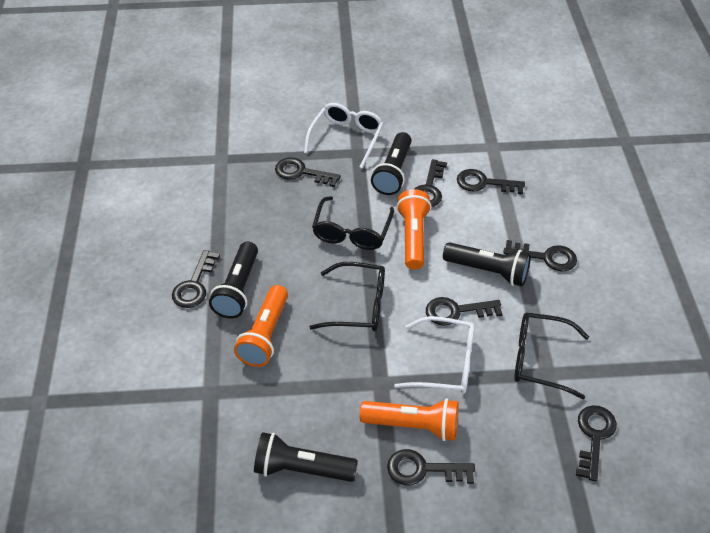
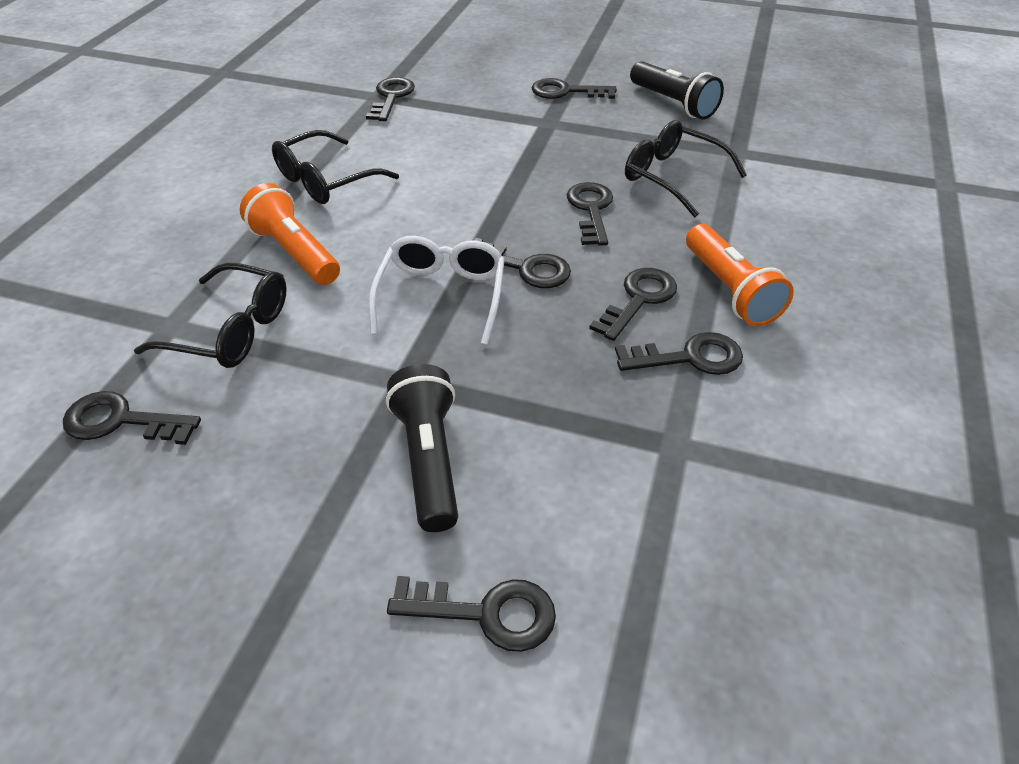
black flashlight: [209,241,258,319] [254,432,358,482] [371,132,412,195] [443,242,531,286] = 4 -> [386,364,458,532] [630,61,724,120] = 2
orange flashlight: [234,285,288,367] [360,398,458,441] [396,189,431,270] = 3 -> [240,183,340,285] [686,224,794,327] = 2
white glasses: [304,103,384,169] [394,316,475,394] = 2 -> [369,236,505,345] = 1

